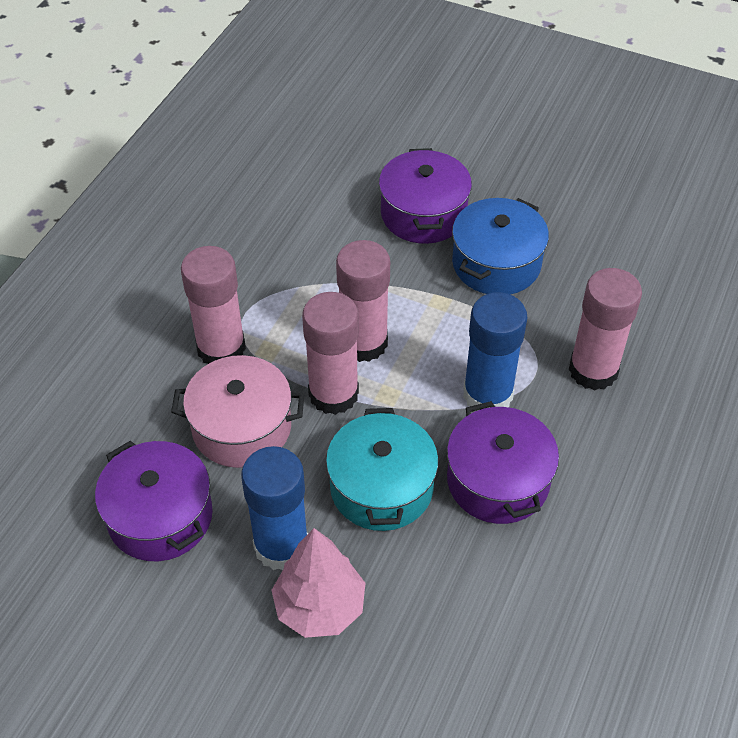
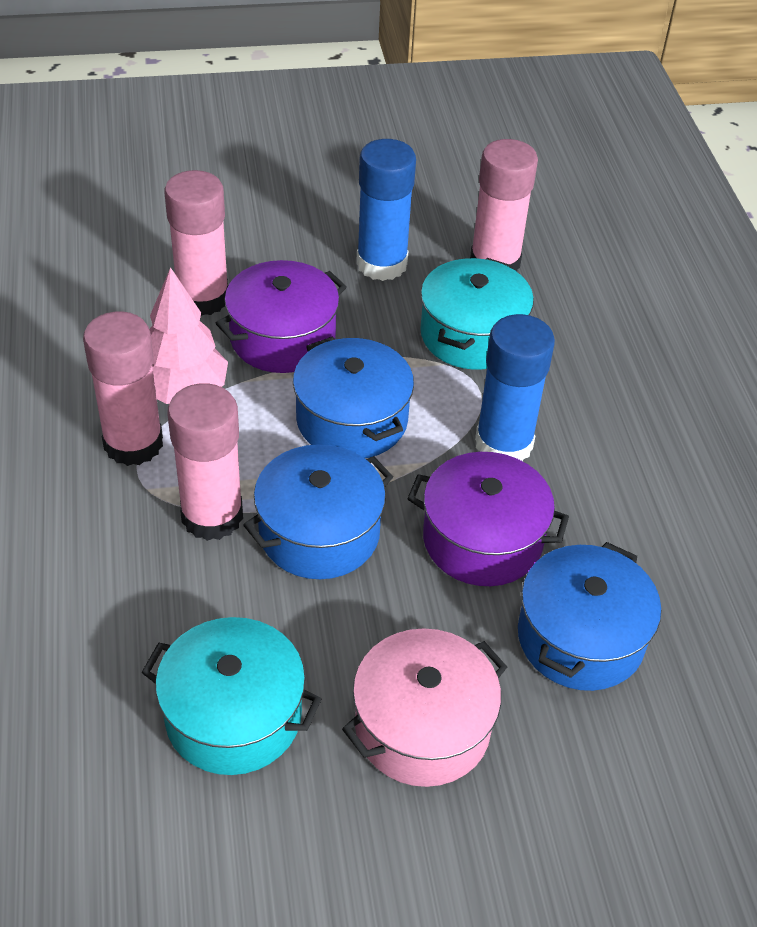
blue pot: [452,198,549,294] = 1 -> [243,444,393,579] [293,336,414,458] [518,542,661,691] = 3
purple pot: [95,441,213,561] [379,148,472,244] [447,401,559,524] = 3 -> [216,260,347,373] [408,452,569,586] = 2
turquoise pot: [326,408,438,531] = 1 -> [141,617,322,775] [420,258,534,370] = 2

